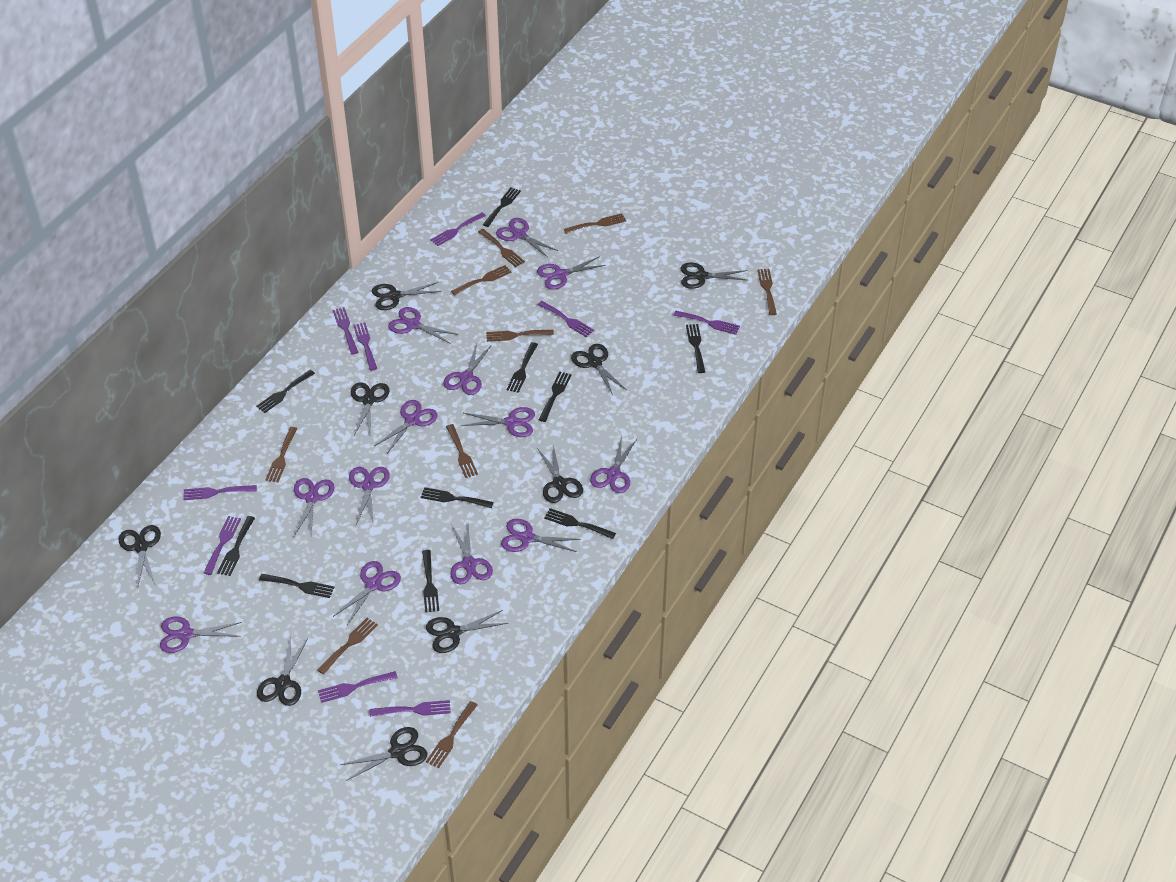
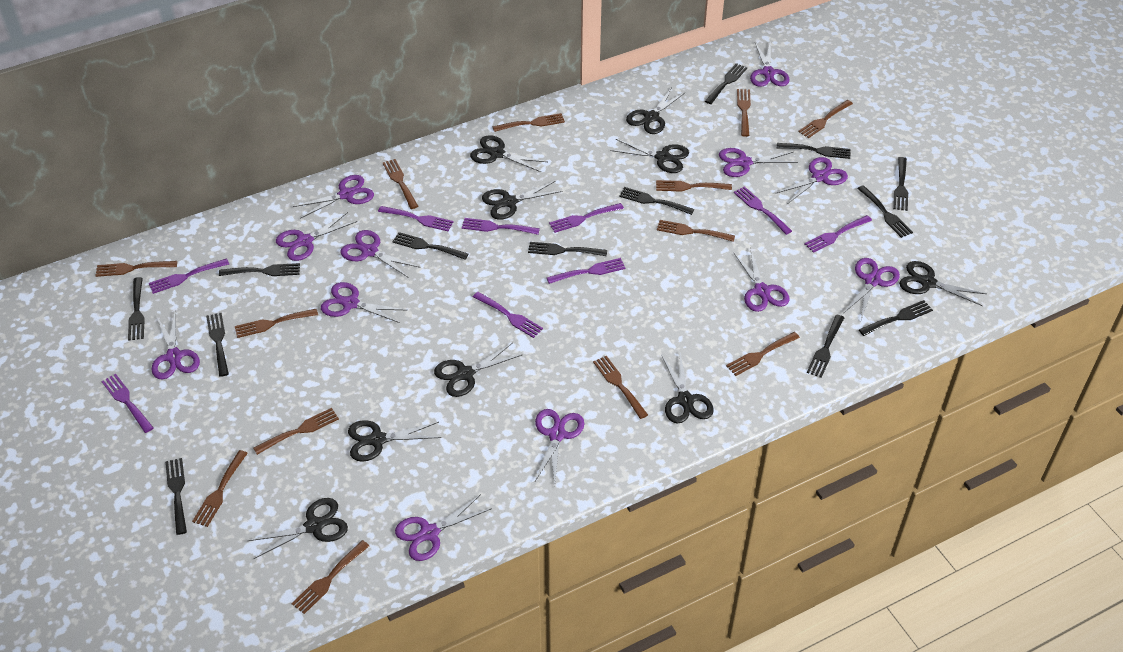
black fork: [217,516,255,576] [256,370,315,413] [259,574,334,598] [421,487,493,508] [422,550,439,612] [483,187,521,227] [507,342,538,393] [539,372,571,422] [544,508,616,539] [686,324,705,373] = 10 -> [128,277,145,341] [165,458,187,535] [206,313,229,377] [219,263,300,276] [392,232,468,260] [528,242,607,256] [619,187,694,215] [705,63,747,104] [777,143,851,159] [807,315,844,378] [857,185,913,238] [859,300,933,336] [893,157,908,211] = 13
brown fork: [265,427,298,482] [318,618,378,675] [426,701,477,768] [446,424,478,478] [451,265,512,295] [478,229,525,267] [486,330,554,342] [564,213,626,234] [757,269,777,315] = 9 -> [95,261,177,277] [192,450,248,527] [235,309,318,338] [253,408,339,455] [291,540,369,614] [383,159,418,209] [493,113,565,132] [593,356,648,419] [656,180,732,192] [657,220,735,242] [726,332,800,376] [737,89,751,137] [798,100,853,138] = 13
purple scissors: [160,616,242,653] [294,478,335,536] [333,561,401,625] [349,467,390,524] [374,400,438,454] [388,307,458,343] [443,343,492,395] [450,524,493,585] [461,407,535,437] [496,218,558,258] [501,519,581,552] [537,256,606,289] [590,436,637,493] = 13 -> [151,313,200,380] [276,212,357,261] [293,175,374,219] [321,282,408,323] [340,230,420,278] [395,494,492,561] [534,409,584,485] [719,148,798,177] [733,250,790,312] [750,41,790,87] [775,157,848,203] [844,258,900,320] = 12

